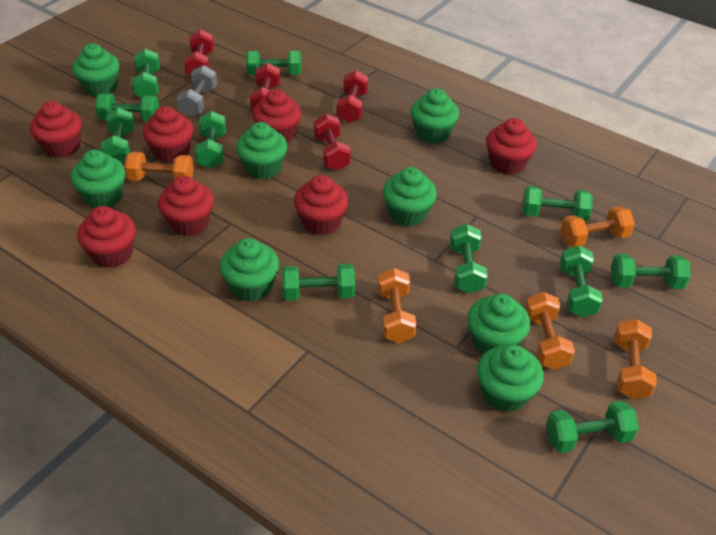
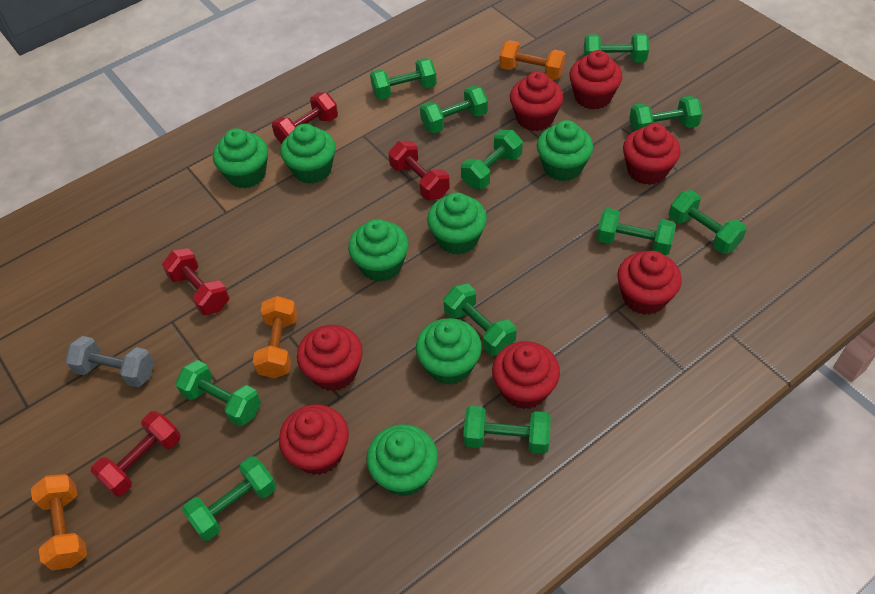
green cupcake: [71,149,125,208] [72,44,119,97] [220,238,279,301] [236,122,287,179] [383,167,437,226] [411,88,459,144] [467,294,530,355] [477,345,544,412] = 8 -> [213,128,268,189] [280,124,336,184] [348,219,409,282] [366,424,438,497] [416,318,482,385] [427,192,487,255] [537,120,593,181] = 7
orange dumbbell: [124,152,194,181] [378,268,417,343] [525,292,575,370] [560,206,635,247] [614,319,657,399] = 5 -> [31,474,87,570] [253,296,297,378] [499,40,566,80] = 3

